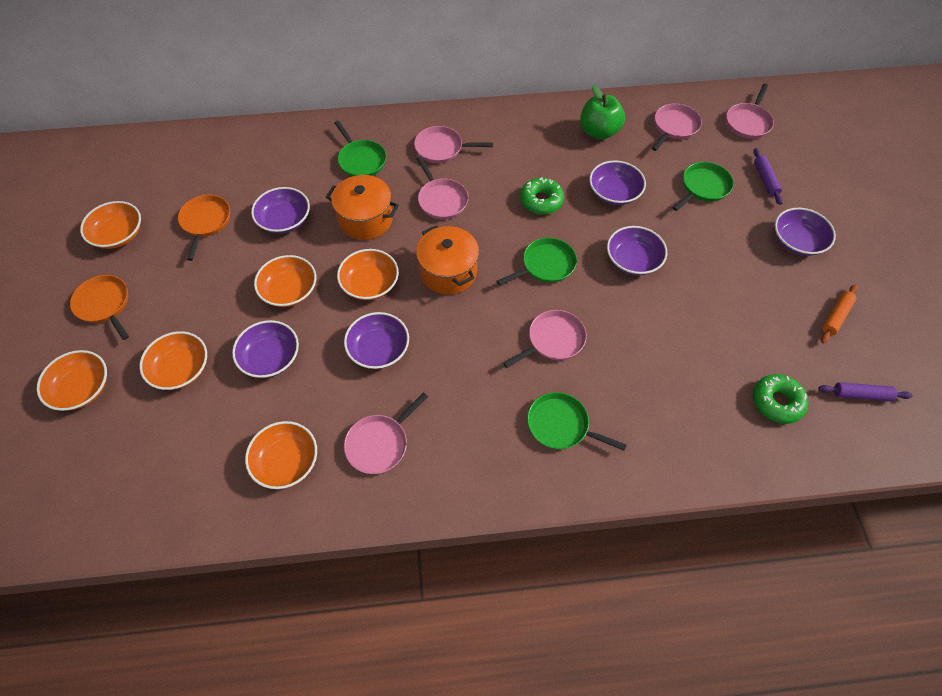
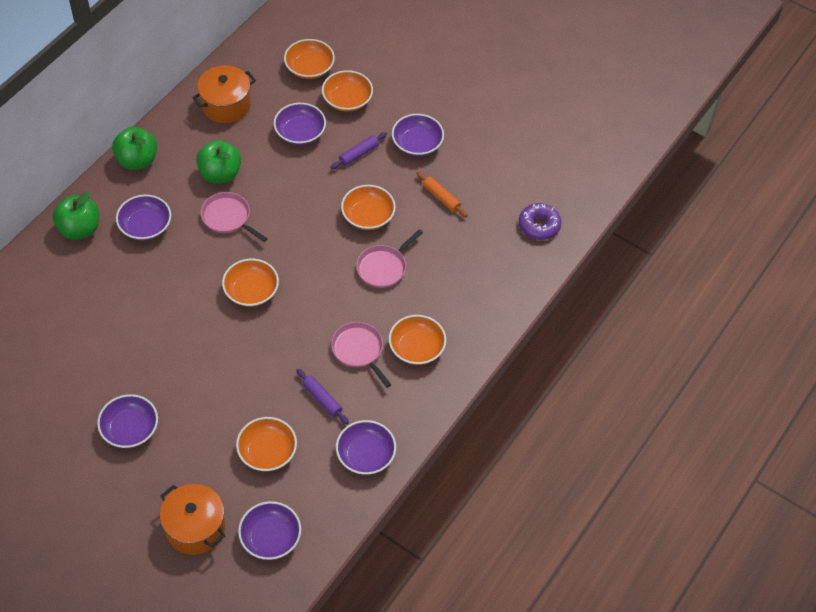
green apple: [580,85,625,140] = 1 -> [53,191,99,240] [112,127,157,170] [196,140,241,183] = 3
green donut: [520,177,564,215] [753,374,809,424] = 2 -> none = 0
green pan: [334,120,386,176] [497,238,577,285] [527,392,627,451] [672,162,734,211] = 4 -> none = 0
orange pan: [70,275,129,340] [178,194,230,261] = 2 -> none = 0
pink pan: [344,392,428,474] [414,126,493,163] [416,156,469,219] [503,310,587,368] [652,104,702,151] [726,84,774,139] = 6 -> [201,192,268,242] [331,322,391,388] [356,229,423,288] = 3
purple donut: none = 0 -> [519,203,561,240] = 1

